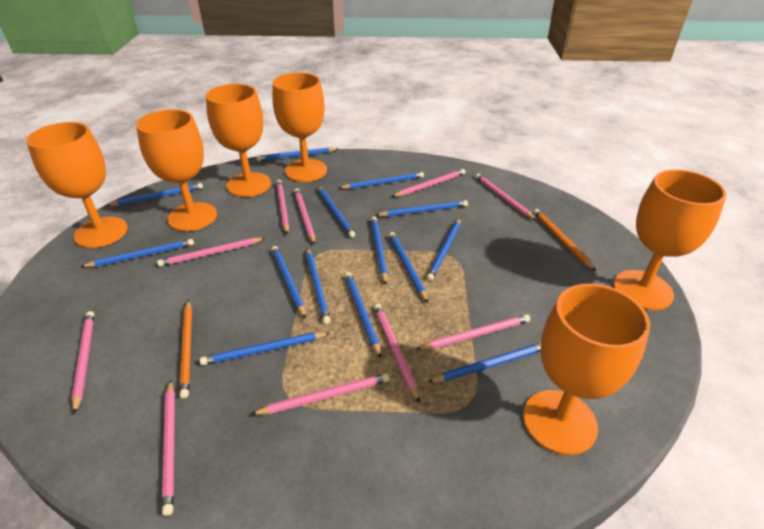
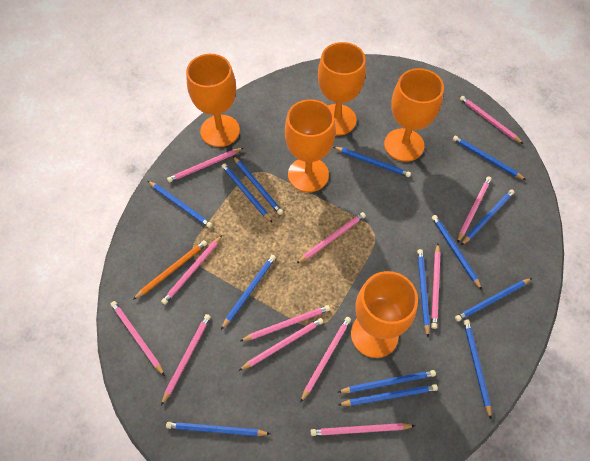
orange goblet: [26,122,128,248] [136,109,217,231] [206,84,271,197] [272,73,327,182] [523,284,650,455] [613,169,726,310] = 6 -> [186,54,240,147] [285,99,336,192] [318,42,366,136] [351,271,418,358] [384,68,444,162] = 5
orange pencil: [179,300,192,399] [534,209,596,271] = 2 -> [133,240,207,300] = 1
pink pencil: [71,311,94,414] [157,238,265,267] [162,380,175,516] [251,373,390,415] [276,180,289,234] [294,188,315,245] [374,304,420,403] [392,169,465,197] [416,314,530,350] [475,173,536,220] = 10 -> [111,301,165,376] [161,235,222,304] [161,314,211,406] [167,148,243,182] [239,318,323,371] [240,305,330,341] [296,212,366,264] [300,317,351,403] [311,423,415,436] [431,244,441,329] [457,176,492,243] [460,96,523,144] = 12

